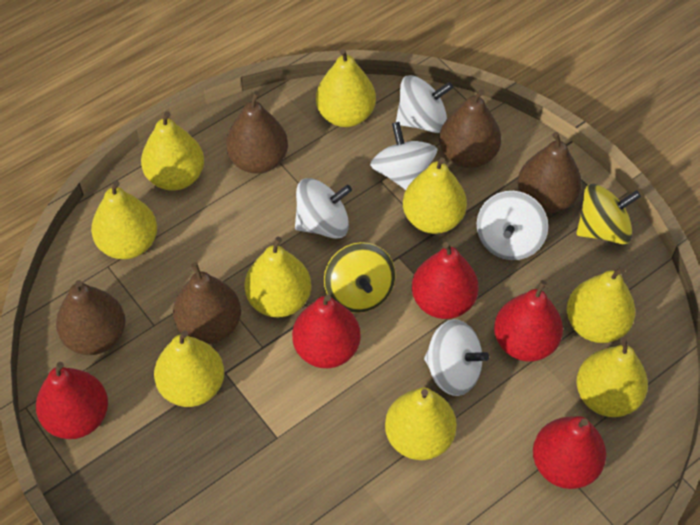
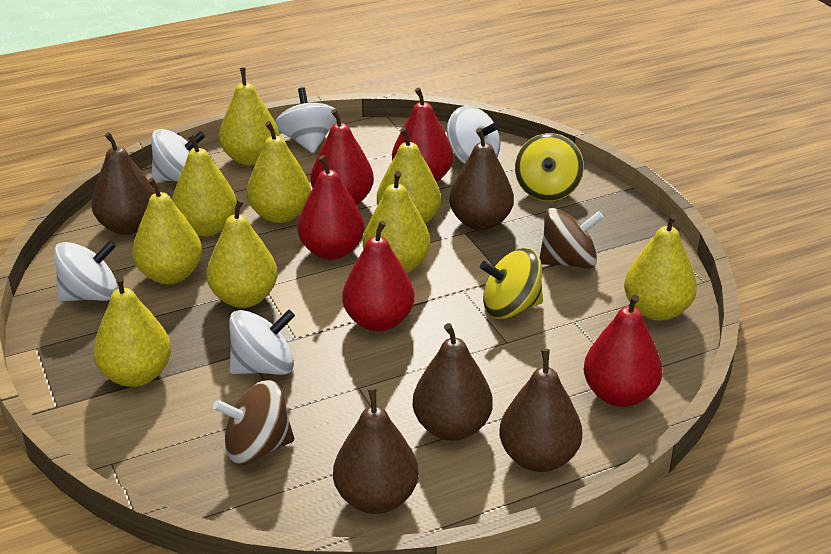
brown spinning top: none = 0 -> [213,380,294,465] [540,208,604,269] = 2

